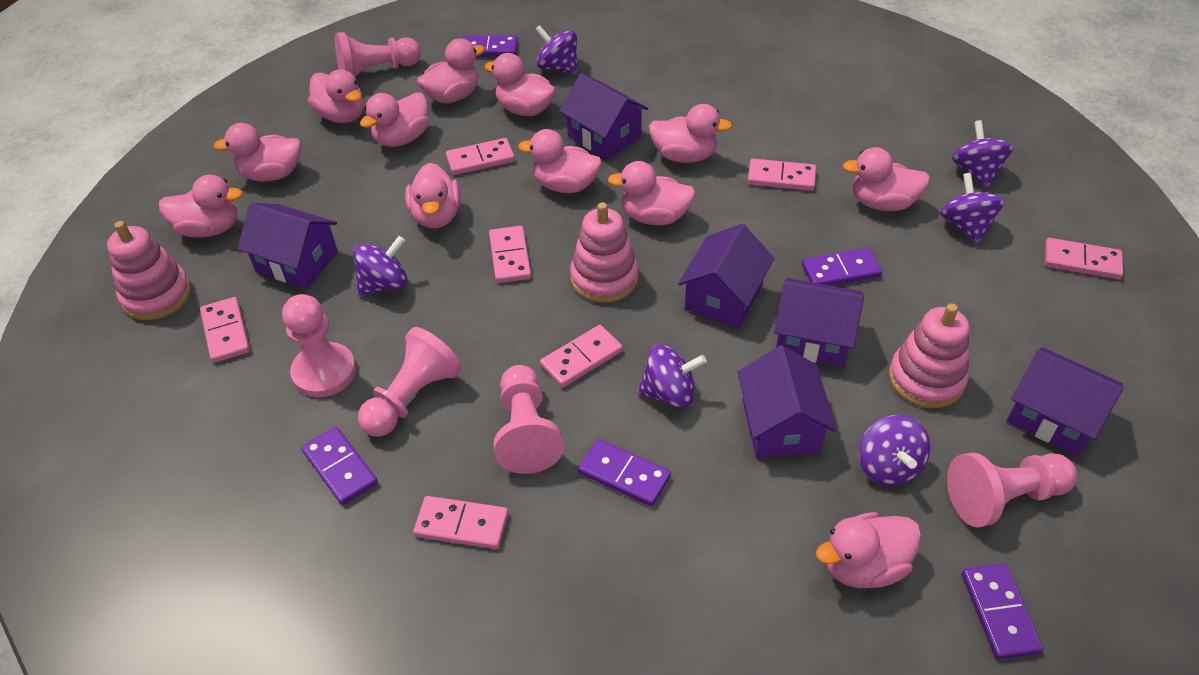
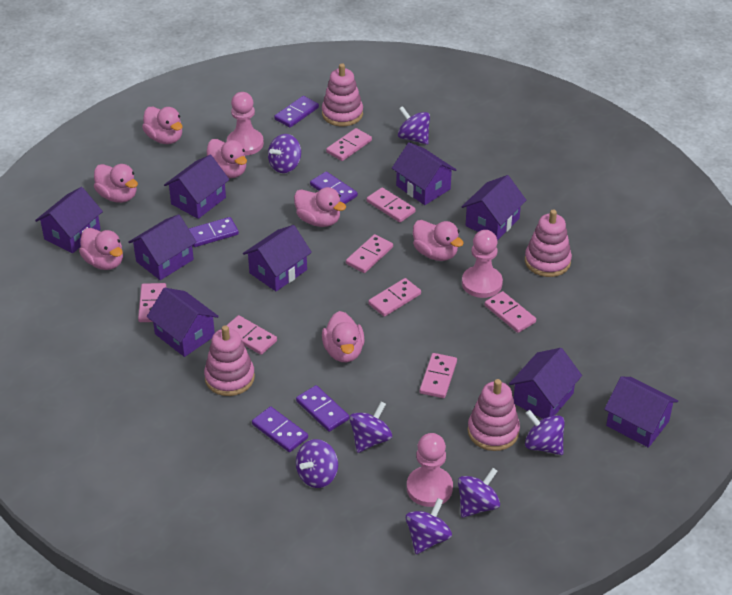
pink domino: [200,297,250,363] [413,496,508,549] [446,138,515,175] [489,226,531,283] [540,325,623,388] [748,159,816,191] [1045,238,1123,279] = 7 -> [138,283,167,322] [226,315,277,355] [326,128,372,161] [346,234,393,273] [367,188,416,222] [368,278,421,317] [420,353,457,398] [485,291,536,333] = 8
pink duck: [159,175,243,238] [213,123,301,182] [308,69,364,123] [360,93,429,147] [405,163,461,228] [417,38,485,103] [484,53,556,116] [518,129,602,193] [608,161,696,225] [649,104,732,163] [816,512,922,588] [843,147,930,211] = 12 -> [79,228,123,270] [94,164,138,203] [142,107,183,144] [207,139,247,178] [294,187,346,227] [322,311,365,362] [413,220,464,261] = 7
pink pawn: [282,294,356,397] [335,32,421,77] [358,327,462,437] [493,365,564,474] [947,453,1077,527] = 5 -> [227,92,264,156] [407,433,453,507] [462,230,503,298] = 3
pink stacking toy: [107,221,191,320] [570,202,638,303] [889,303,969,408] = 3 -> [204,325,255,396] [322,63,363,126] [468,379,520,451] [525,210,572,277] = 4
purple house: [237,203,338,289] [559,73,648,160] [678,224,775,328] [737,345,836,458] [774,278,864,367] [1007,347,1123,456] = 6 -> [35,187,103,253] [128,214,197,280] [147,288,219,357] [164,155,230,219] [243,225,312,291] [392,142,456,205] [461,175,527,240] [509,348,582,419] [604,376,678,448] = 9
purple spinning top: [353,236,408,296] [535,25,578,74] [638,345,707,408] [859,415,930,486] [940,173,1005,244] [952,120,1013,188] = 6 -> [268,134,301,173] [296,439,338,488] [349,402,392,453] [398,106,430,145] [406,498,452,554] [458,468,500,518] [525,410,565,455] = 7

